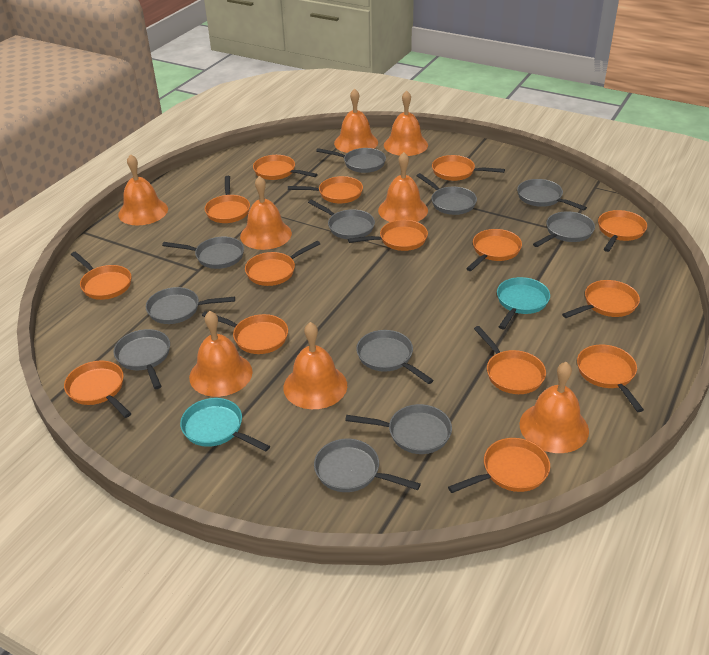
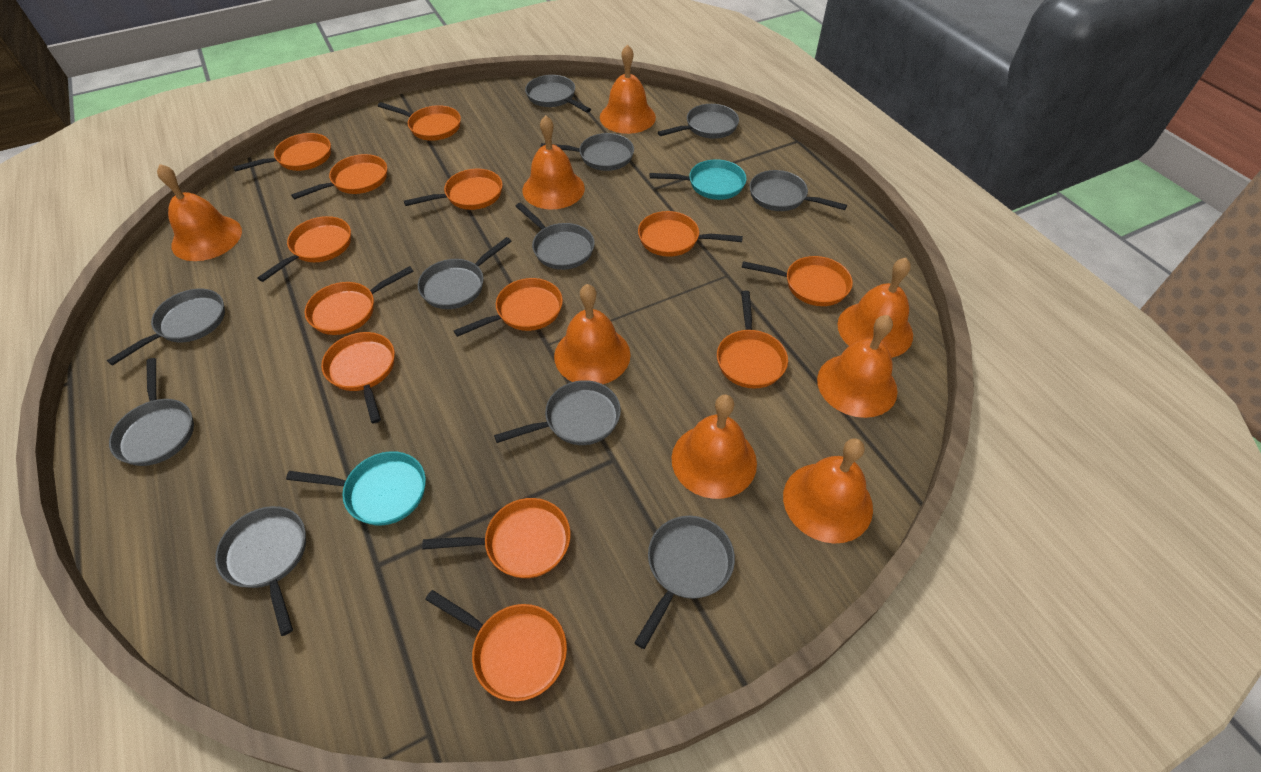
orange pan: [64,361,131,418] [71,251,131,300] [202,311,288,354] [205,176,250,223] [245,241,320,286] [253,155,318,180] [288,176,363,203] [348,220,428,251] [432,155,505,181] [448,438,550,493] [466,229,522,271] [474,326,546,394] [562,280,640,318] [577,345,644,412] [598,210,647,252] = 15 -> [233,133,331,172] [257,216,351,282] [291,154,387,199] [305,266,414,335] [321,332,395,423] [378,102,461,141] [404,169,503,210] [422,498,571,578] [425,590,567,701] [454,278,563,337] [638,211,743,257] [717,291,788,389] [742,256,853,306] = 13

